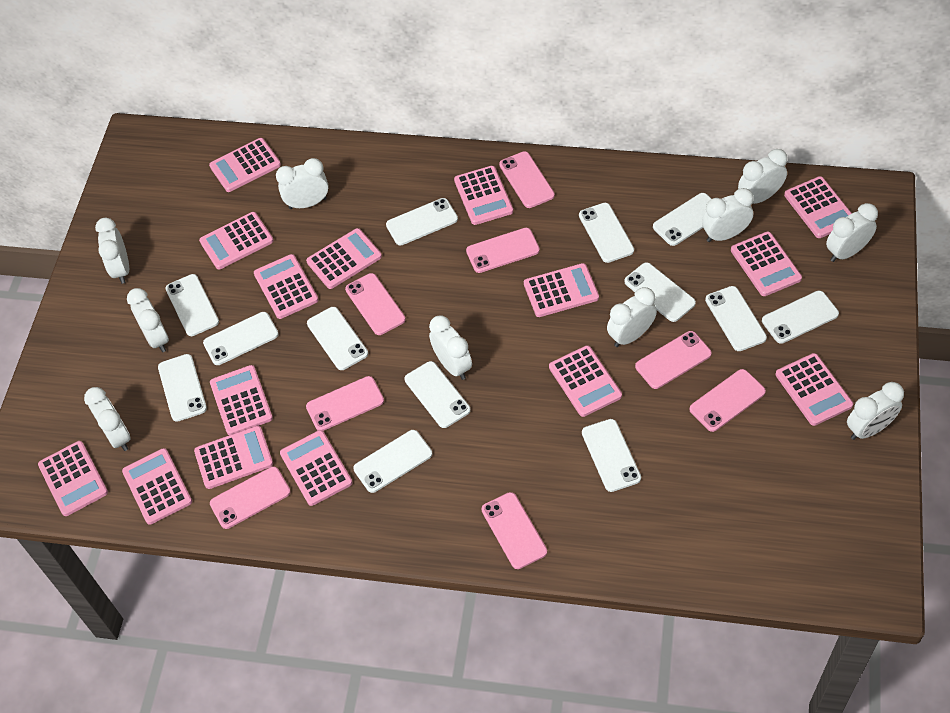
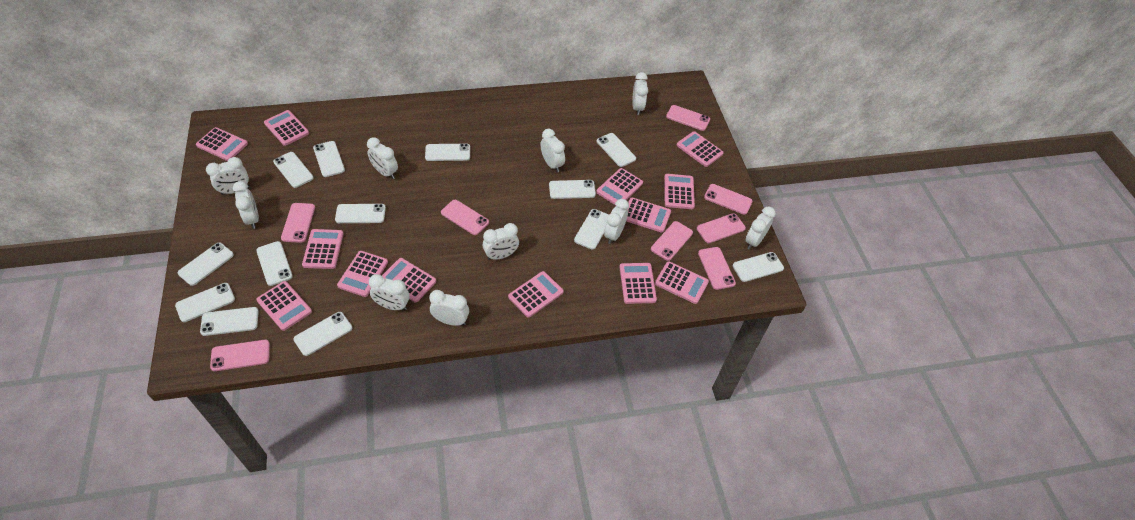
pink calculator: [38,441,108,516] [122,448,192,525] [194,426,273,489] [199,212,274,270] [209,138,281,192] [210,365,273,435] [254,254,318,319] [280,430,353,506] [306,228,382,289] [454,166,513,225] [524,263,599,317] [549,345,622,417] [731,231,802,296] [776,353,853,426] [784,176,852,238] = 15 -> [196,127,248,161] [256,281,312,331] [264,110,309,146] [302,229,343,269] [337,251,388,297] [382,258,436,302] [508,271,564,318] [596,168,643,205] [619,263,657,304] [626,198,671,233] [655,261,709,304] [664,174,695,209] [677,131,724,167] = 13

